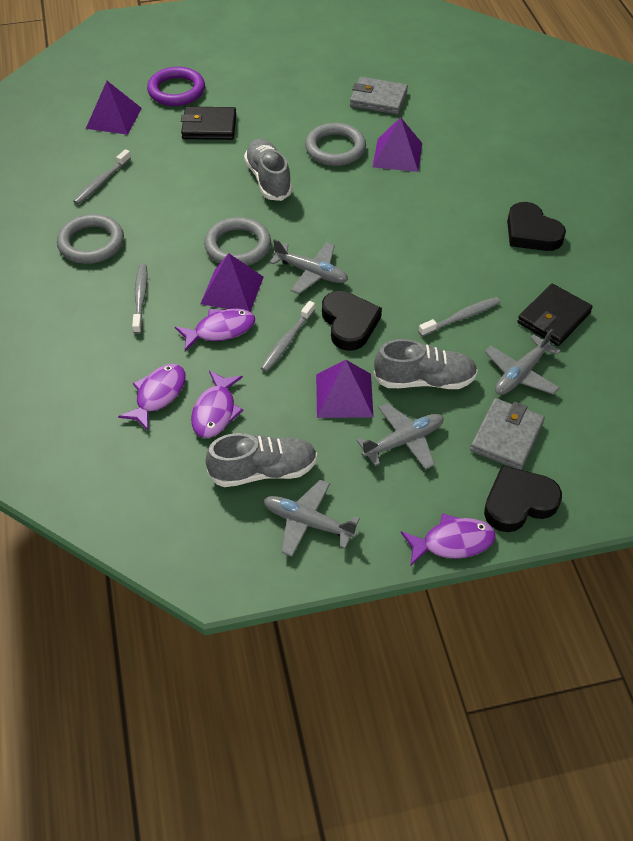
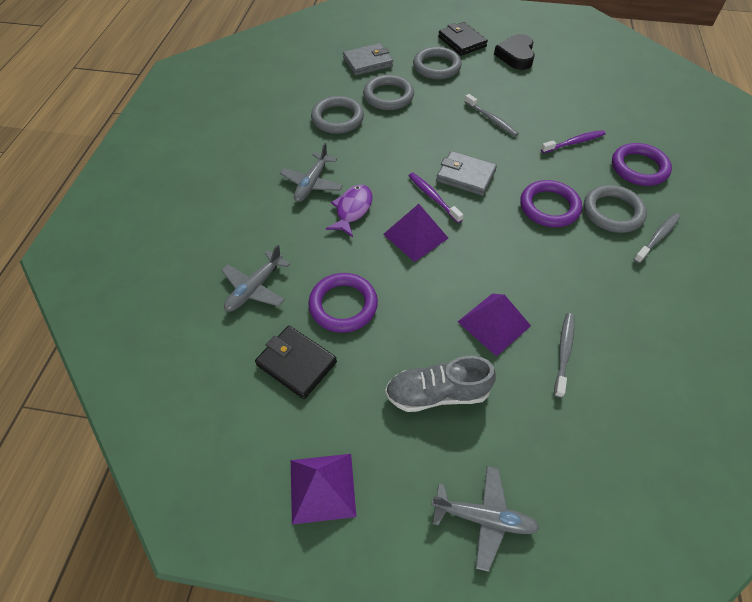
black heart: [322,291,382,351] [484,465,562,532] [507,202,566,251] = 3 -> [494,34,535,70] = 1
grey plane: [264,480,360,557] [270,239,348,294] [357,403,444,470] [484,329,561,395] = 4 -> [221,245,290,312] [280,143,343,202] [431,466,540,572] = 3
grey ring: [57,214,124,264] [204,217,271,266] [305,123,366,166] = 3 -> [311,96,364,134] [363,75,414,110] [413,47,462,80] [584,185,647,233] = 4
grey shoe: [206,433,317,487] [244,139,292,201] [373,339,478,389] = 3 -> [385,356,496,412] = 1
grey toothbrush: [73,149,131,204] [132,264,148,334] [261,301,315,372] [419,297,500,337] = 4 -> [464,94,519,136] [554,313,574,398] [633,213,680,263] = 3
purple fish: [118,364,186,431] [175,309,255,351] [191,371,243,438] [401,513,496,566] = 4 -> [326,185,373,237] = 1
purple pyramid: [86,81,142,135] [200,253,264,312] [316,360,374,418] [373,117,422,172] = 4 -> [291,454,356,524] [383,204,448,262] [458,294,531,356] = 3
purple ring: [147,67,205,106] = 1 -> [308,273,378,333] [520,180,582,227] [612,143,672,186] = 3
purple toothbrush: none = 0 -> [409,173,463,223] [541,130,606,153] = 2

